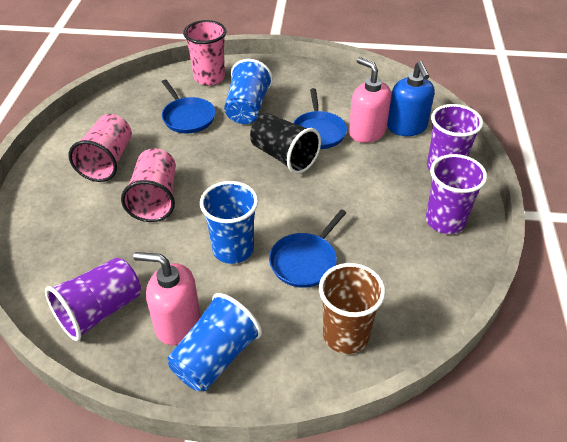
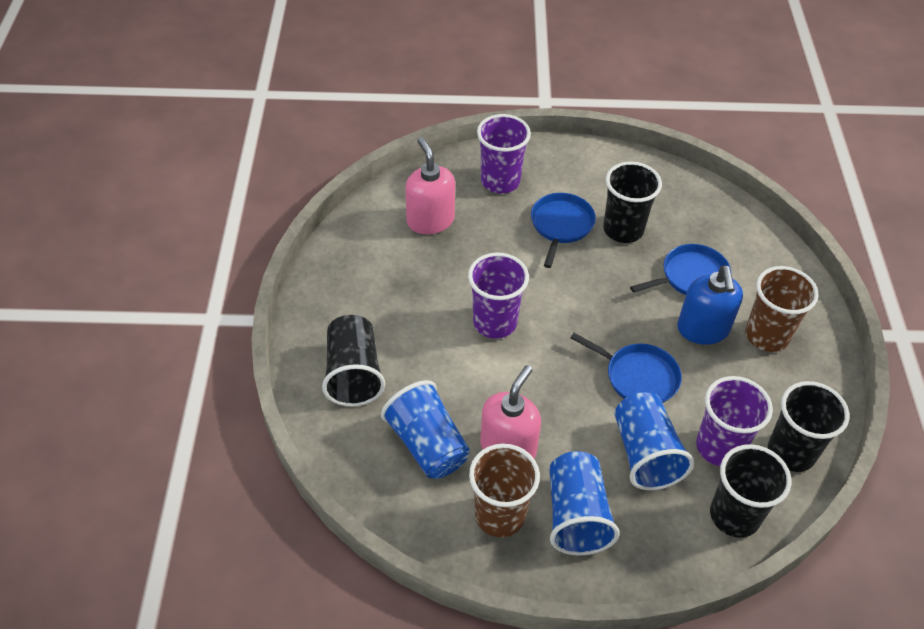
black cup: [250,113,321,174] = 1 -> [322,315,385,407] [603,162,662,243] [710,444,792,538] [768,381,850,472] = 4
brown cup: [319,263,386,354] = 1 -> [469,444,540,537] [745,266,819,352] = 2
pink cup: [69,114,132,182] [121,149,176,222] [183,20,226,86] = 3 -> none = 0

